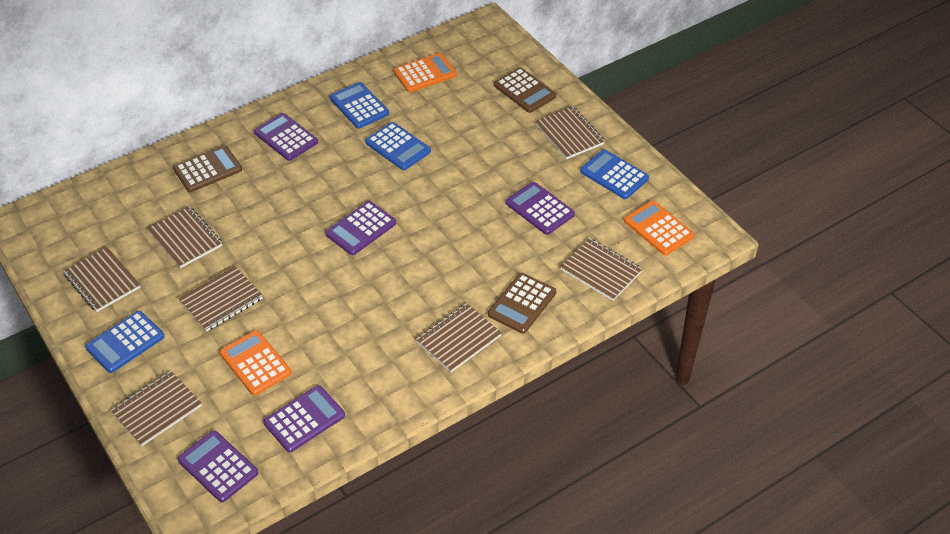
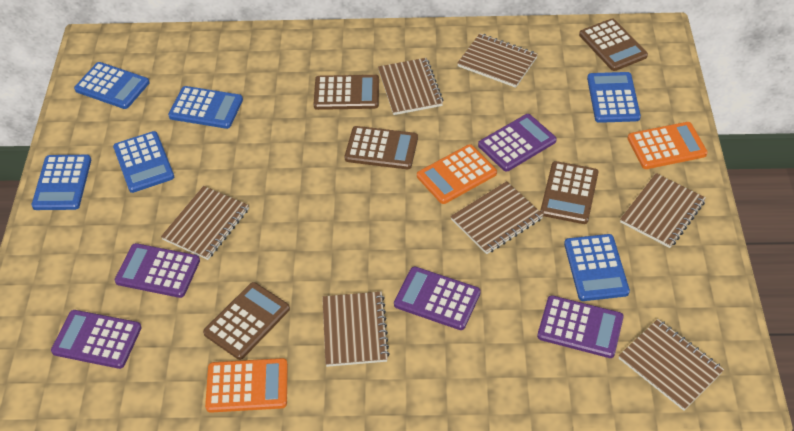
blue calculator: [85,311,165,373] [330,82,389,129] [365,122,431,170] [580,149,649,199] = 4 -> [32,155,91,210] [74,62,149,109] [113,131,174,193] [168,86,243,129] [564,234,630,301] [587,72,641,123] = 6
brown calculator: [173,145,242,192] [488,273,556,334] [494,67,556,113] = 3 -> [203,282,290,360] [314,75,379,110] [345,126,418,169] [540,161,598,224] [579,18,648,71] = 5

